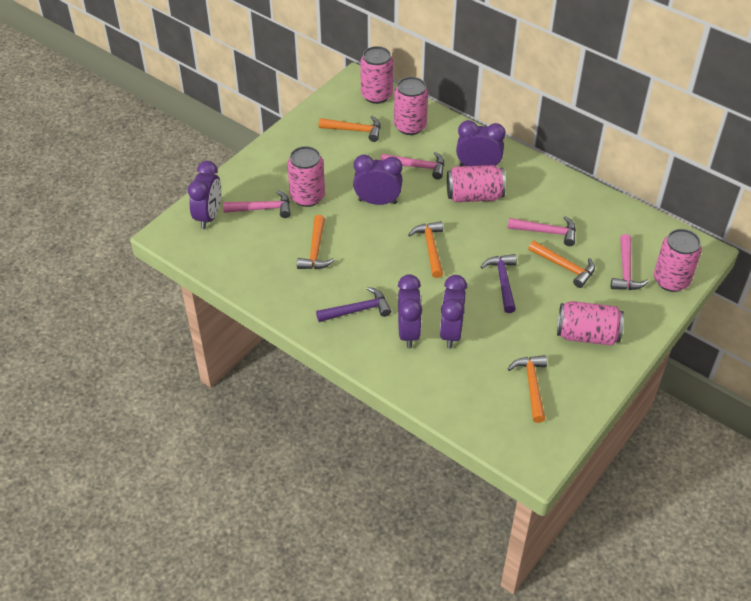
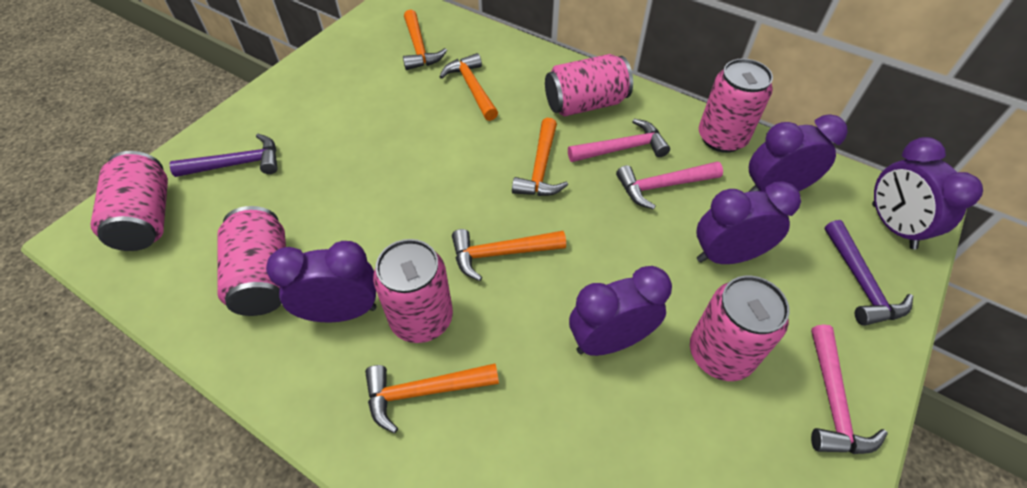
pink hammer: [223,190,291,218] [380,152,444,179] [508,216,576,246] [611,234,649,290] = 4 -> [568,119,670,162] [616,162,723,209] [811,325,888,454] = 3

